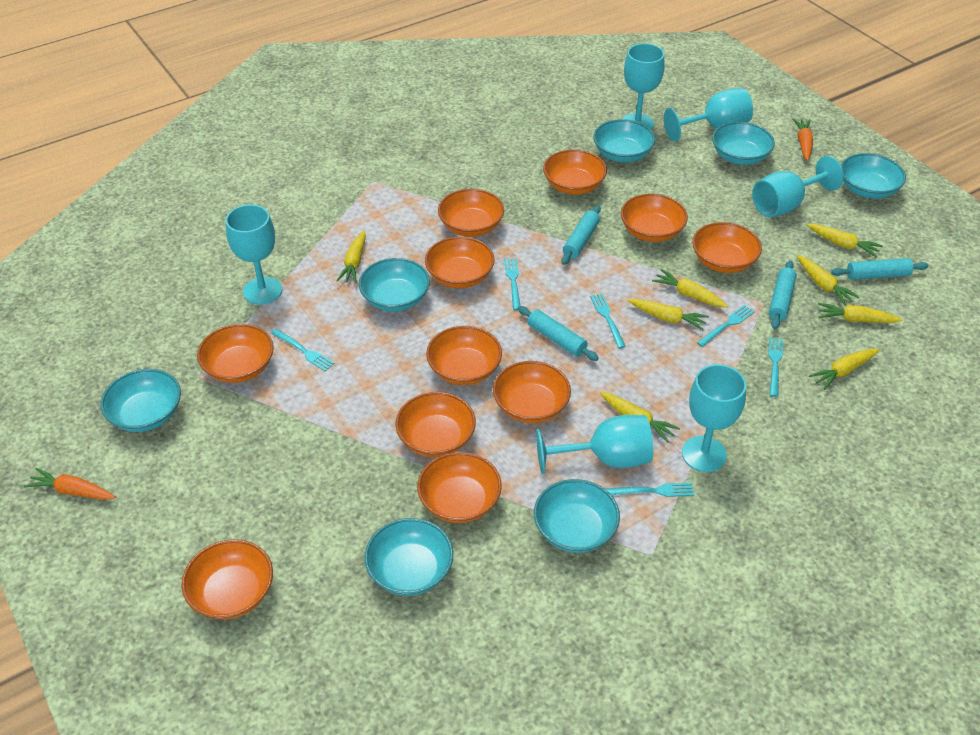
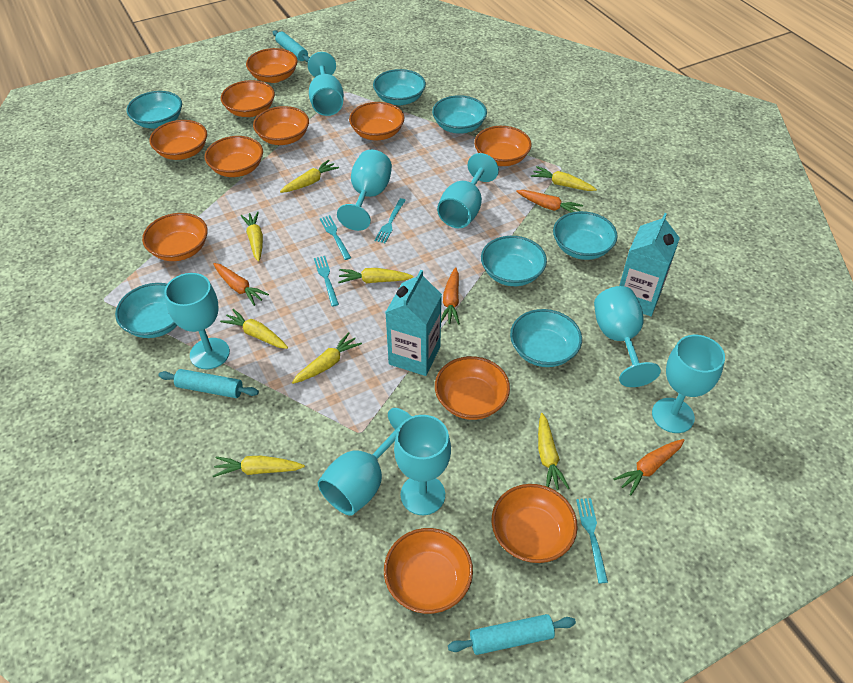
orange carrot: [24,468,115,500] [793,118,813,161] = 2 -> [213,263,269,306] [441,267,460,325] [516,190,583,213] [613,439,685,496] = 4
turquoise carton: none = 0 -> [385,270,442,376] [619,213,680,316] = 2
turquoise fork: [271,329,335,371] [504,258,520,310] [590,294,626,348] [604,483,694,497] [697,305,755,347] [768,337,783,397] = 6 -> [314,256,339,307] [320,215,351,260] [374,198,406,243] [576,498,608,583] = 4
turquoise goblet: [226,204,282,305] [536,415,653,474] [622,43,664,130] [664,88,753,142] [682,364,746,472] [752,156,844,217] = 6 -> [164,273,230,369] [308,52,344,116] [318,408,412,516] [337,150,392,231] [394,415,451,515] [437,153,499,228] [594,286,661,387] [652,335,725,433] = 8
turquoise rolling pin: [518,306,599,361] [561,205,601,265] [769,261,797,329] [831,258,929,280] = 4 -> [158,369,259,398] [273,30,310,63] [448,614,576,655] = 3

